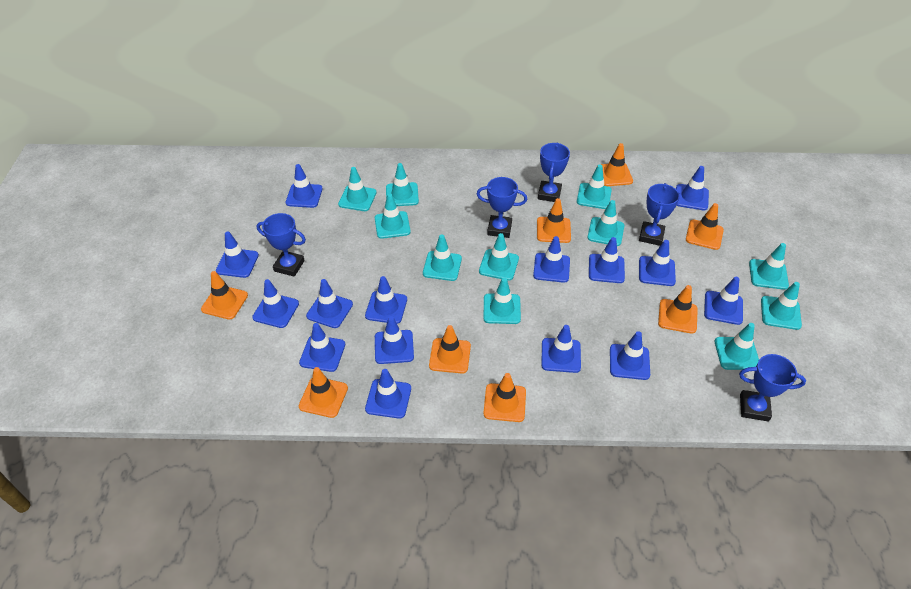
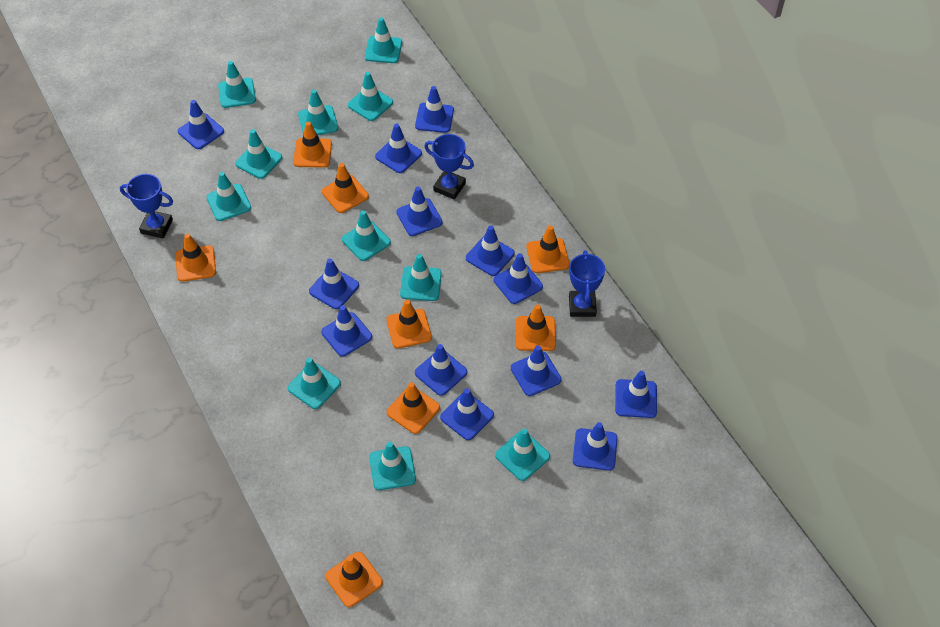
blue traffic cone: [216,231,259,278] [252,279,299,328] [286,164,323,208] [299,323,345,372] [306,279,353,328] [365,276,407,324] [365,369,411,419] [375,316,414,364] [533,236,570,283] [541,325,581,373] [589,237,625,283] [610,331,650,380] [639,240,676,286] [676,166,709,210] [704,277,743,325] = 15 -> [178,100,224,149] [309,259,359,309] [321,305,372,357] [375,123,422,173] [396,187,443,236] [415,86,454,133] [415,344,467,396] [440,388,494,440] [466,225,515,276] [494,253,543,304] [511,345,562,396] [573,422,618,471] [615,371,657,418] = 13
blue trophy: [256,213,306,277] [477,177,527,238] [538,142,570,202] [639,183,680,246] [739,354,806,422] = 5 -> [120,174,173,238] [424,134,474,200] [569,250,605,317] = 3

